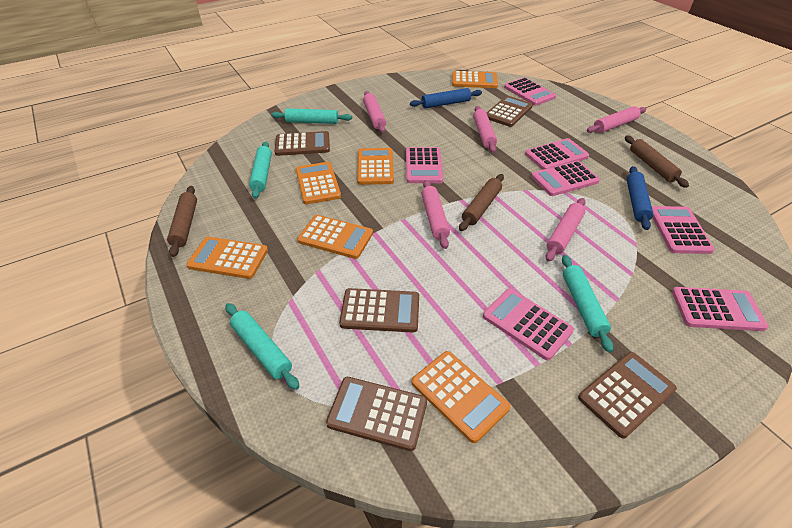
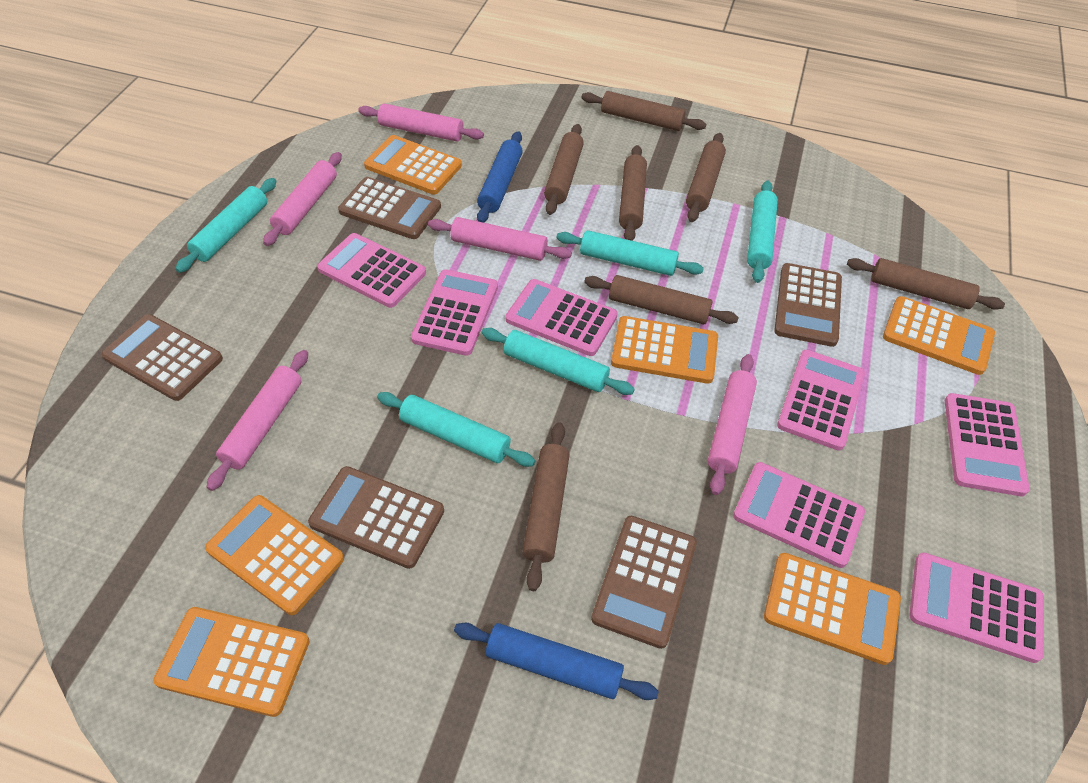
brown rolling pin: [167,186,197,257] [459,174,504,231] [625,135,689,188] = 3 -> [523,422,570,591] [544,124,584,215] [581,91,706,131] [584,275,739,324] [619,145,647,241] [686,133,726,222] [847,258,1005,310] = 7
turquoise rolling pin: [225,303,299,390] [249,142,272,199] [271,108,352,124] [562,255,613,353] = 4 -> [175,178,277,273] [377,392,535,467] [481,328,635,395] [556,230,704,276] [747,181,778,283] = 5

